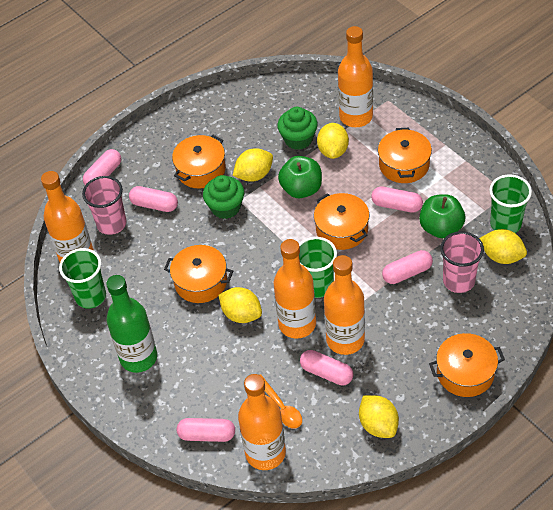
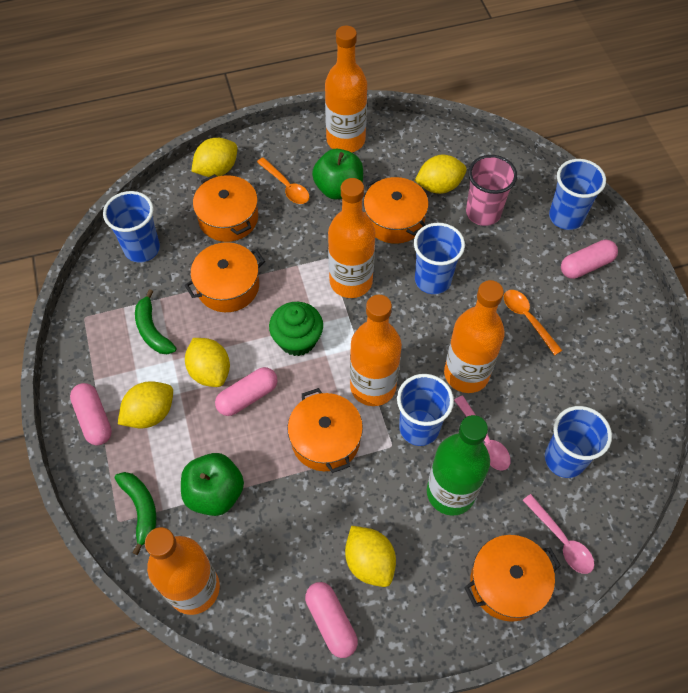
blue cup: none = 0 -> [103,191,160,263] [397,374,454,446] [414,223,465,294] [545,406,612,478] [549,159,606,230] = 5
green banana: none = 0 -> [115,472,156,555] [135,289,177,354] = 2
green cup: [59,248,106,309] [299,237,337,298] [489,174,532,233] = 3 -> none = 0
green cupcake: [203,175,244,219] [277,107,318,150] = 2 -> [269,302,323,356] = 1
orange spoon: [260,375,302,429] = 1 -> [257,157,309,204] [504,290,562,355] = 2
pink capsule: [83,149,121,185] [129,186,178,212] [177,418,235,442] [300,350,353,385] [371,187,423,213] [382,250,433,284] = 6 -> [70,383,112,445] [215,367,278,416] [305,582,358,658] [561,240,618,279] = 4
pink cup: [82,176,127,235] [440,231,484,293] = 2 -> [466,155,517,226] = 1
pink spoon: none = 0 -> [454,396,511,471] [523,494,594,574] = 2

